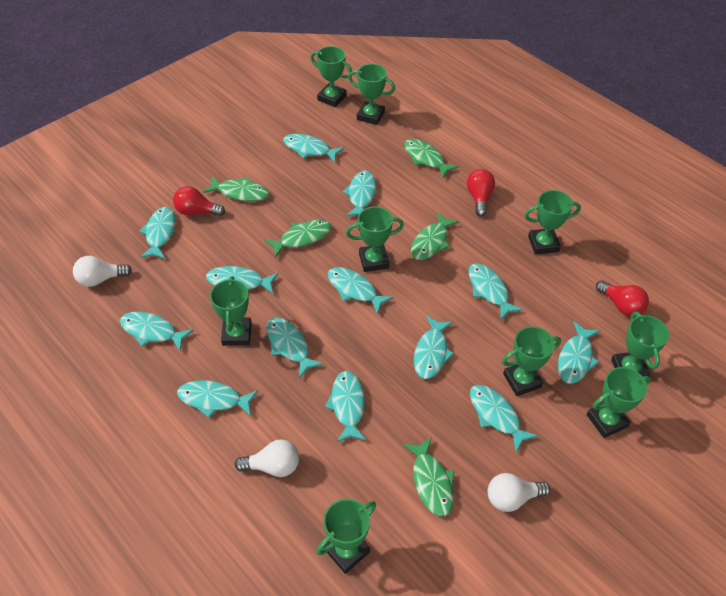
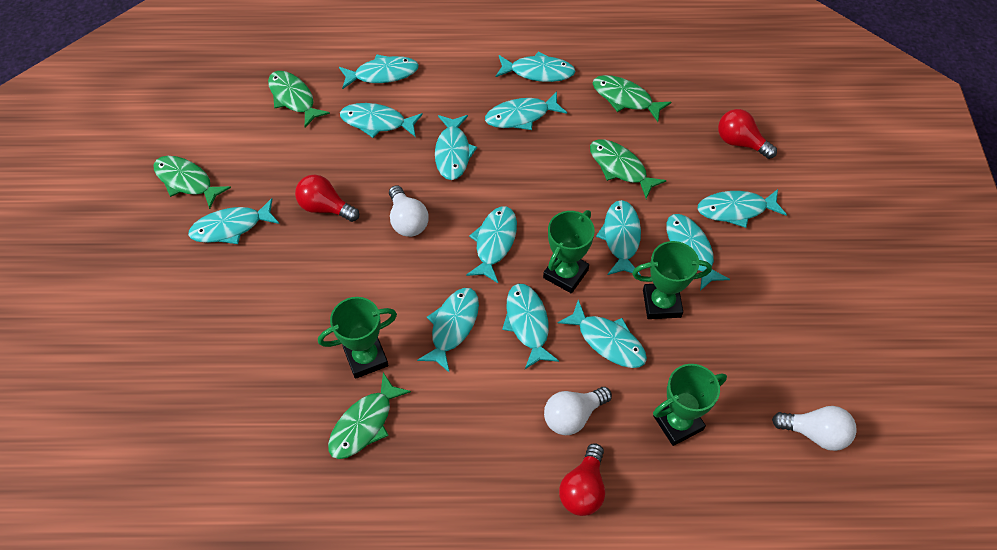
green trophy: [210,276,251,346] [311,46,352,107] [316,499,376,574] [346,206,404,272] [348,64,395,125] [502,326,561,396] [525,190,581,255] [587,367,651,438] [611,312,669,377] = 9 -> [318,297,397,379] [543,210,595,293] [632,241,712,319] [653,364,727,446] = 4

